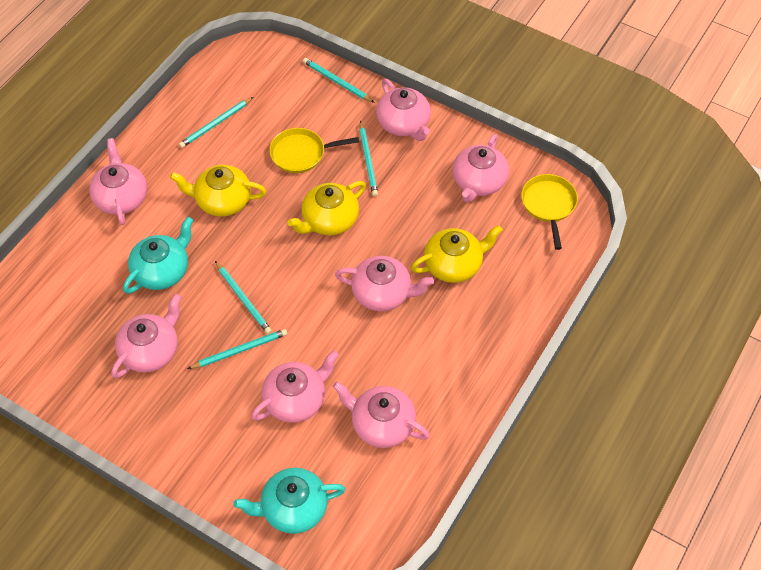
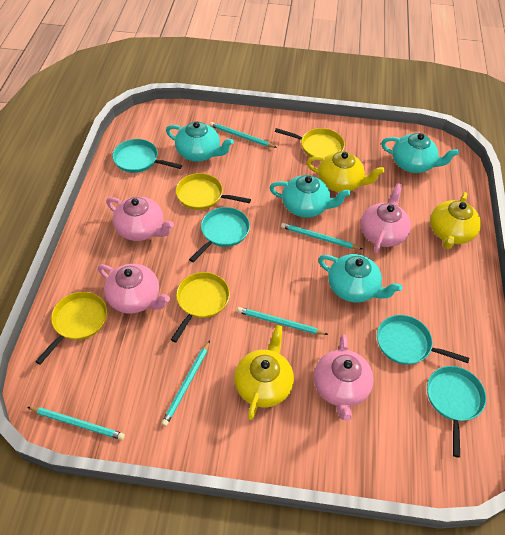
pink teapot: [89,138,147,225] [111,294,181,378] [251,350,339,423] [333,382,430,448] [335,256,434,311] [376,79,431,141] [452,134,509,203] = 7 -> [98,264,170,314] [106,197,174,241] [314,334,374,421] [361,183,411,254] = 4
turquoise pan: none = 0 -> [112,139,182,173] [189,207,250,262] [377,315,469,365] [427,366,486,457] = 4
turquoise teapot: [123,217,193,294] [233,468,346,534] = 2 -> [166,122,234,162] [270,175,351,218] [318,254,402,302] [381,133,459,173] = 4
yellow pan: [269,128,359,173] [521,174,578,250] = 2 -> [35,292,107,365] [171,272,230,342] [176,173,251,210] [275,128,345,157] = 4

